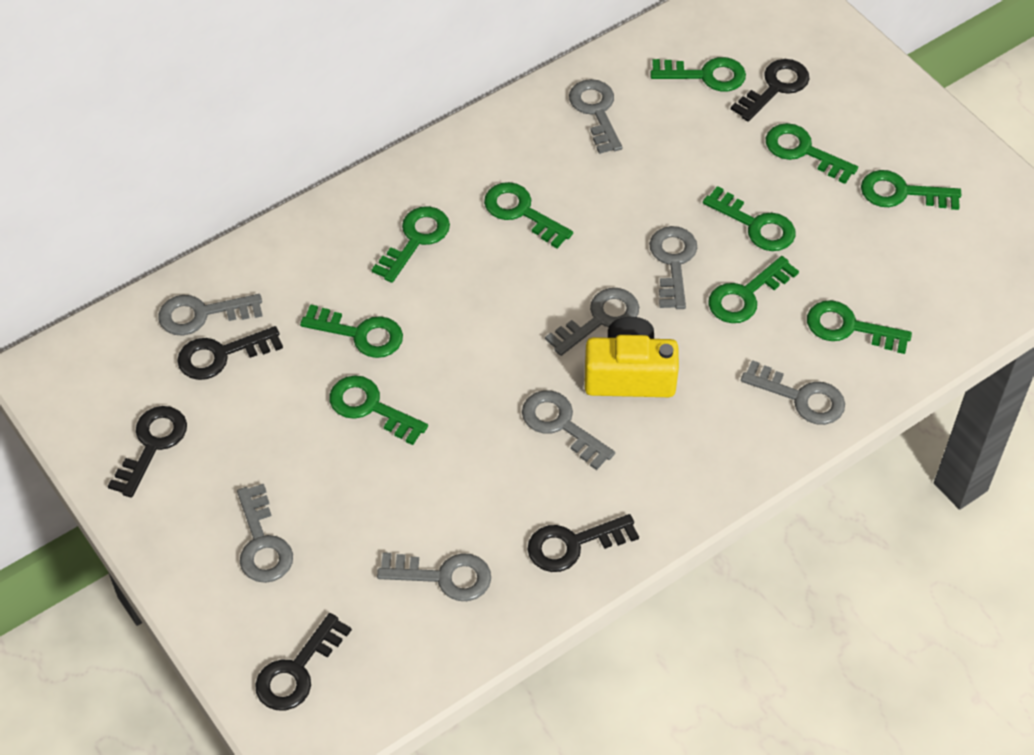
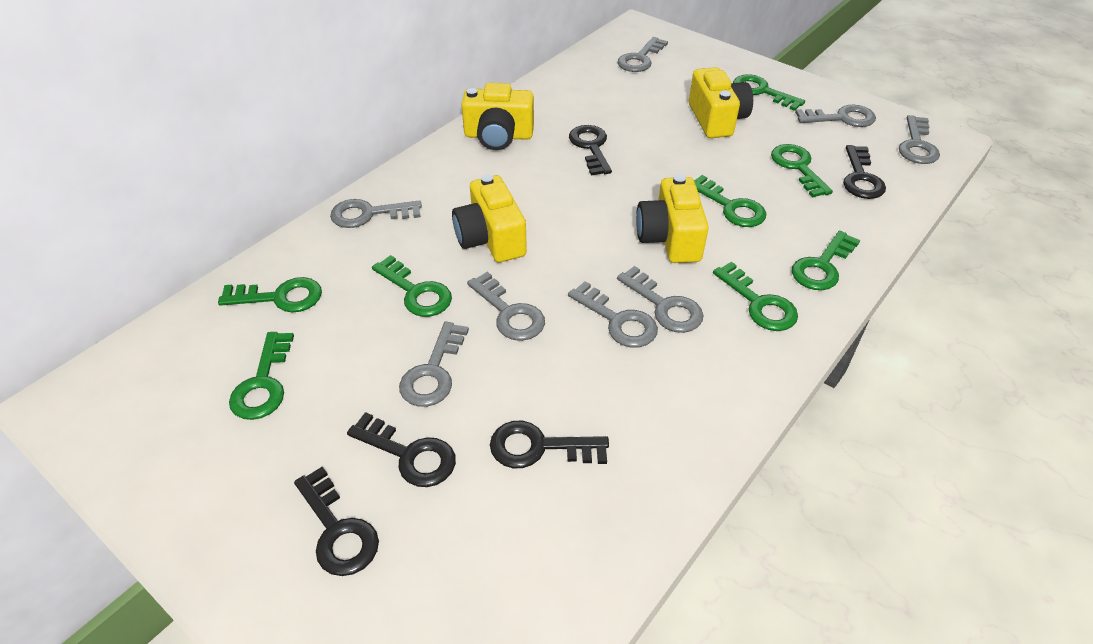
green key: [300,304,403,358] [329,375,428,445] [372,206,450,283] [484,182,573,248] [650,57,746,91] [703,186,796,251] [708,256,799,323] [766,123,858,184] [807,300,912,354] [861,170,961,210] = 10 -> [218,277,322,312] [229,332,294,420] [372,255,452,317] [694,175,766,227] [713,262,798,331] [733,74,805,111] [771,144,833,197] [792,231,860,290] = 8
yellow camera: [585,317,679,397] = 1 -> [452,174,527,263] [461,83,534,150] [636,174,709,263] [689,67,753,138] = 4

